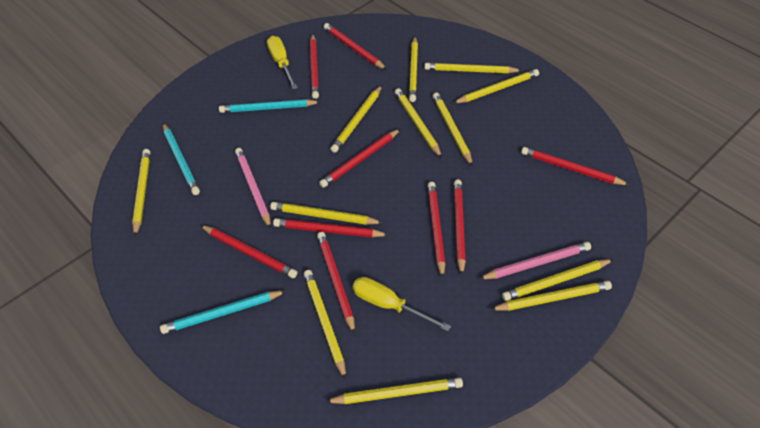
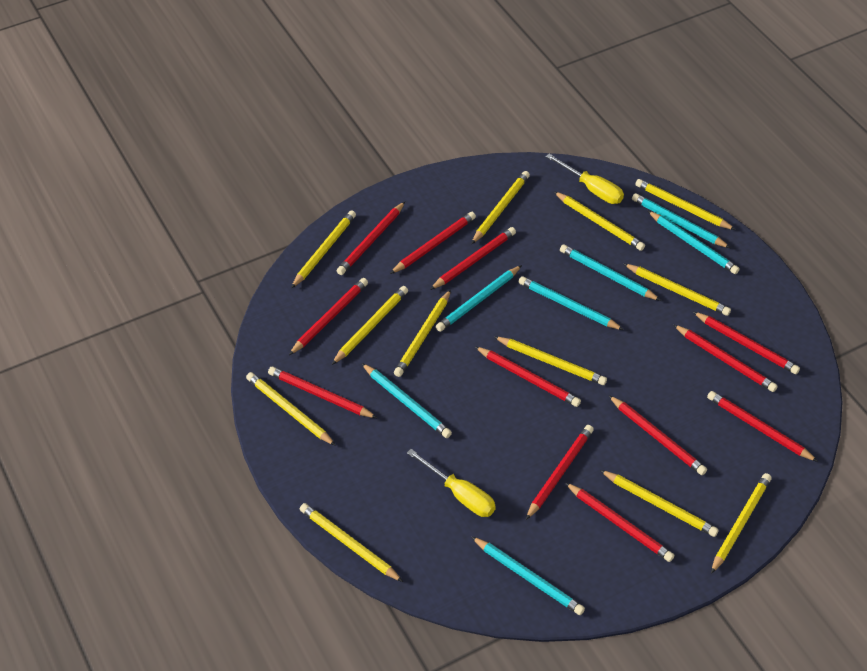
pink pencil: [235,148,271,229] [479,242,591,279] = 2 -> none = 0
red pencil: [200,225,297,278] [273,218,389,237] [310,34,319,99] [317,232,355,334] [319,129,400,188] [324,23,387,70] [428,182,445,278] [454,180,466,275] [521,147,629,185] = 9 -> [268,367,377,418] [289,278,368,355] [337,202,405,275] [390,212,476,274] [430,227,516,290] [475,346,581,407] [526,425,594,520] [565,482,674,562] [608,395,707,475] [673,324,778,392] [693,312,800,374] [707,391,818,462] = 12
turquoise pencil: [160,291,286,334] [163,123,200,195] [219,99,320,113] = 3 -> [361,363,452,438] [436,265,522,332] [471,536,585,615] [519,276,624,330] [560,244,661,301] [632,193,730,248] [647,210,740,274] = 7

